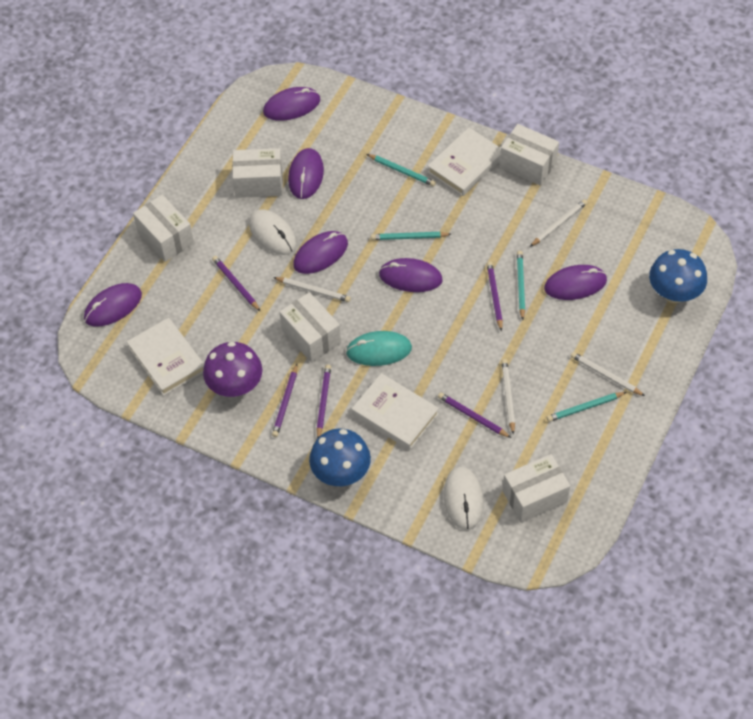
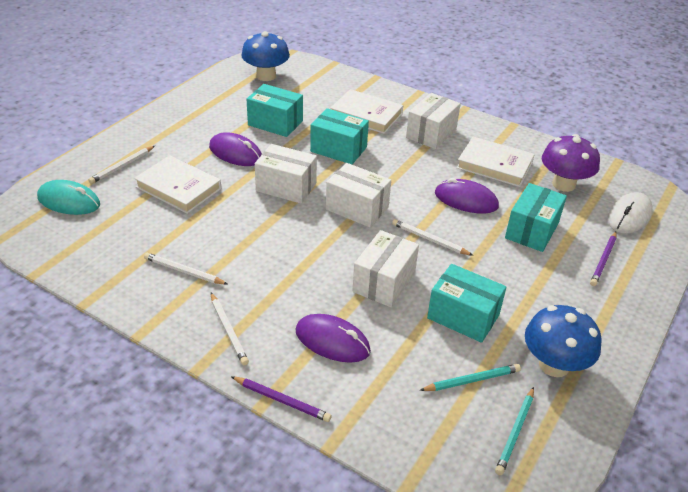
purple mouse: [84,283,142,327] [263,87,320,121] [288,148,324,199] [293,231,348,274] [379,258,443,292] [544,265,607,300] = 6 -> [209,132,262,166] [295,314,371,363] [435,178,499,214] = 3
purple pencil: [212,256,260,311] [272,364,297,437] [317,364,331,438] [438,392,511,438] [487,261,503,331] = 5 -> [231,376,332,422] [590,232,617,286] = 2
turquoise box: none = 0 -> [247,84,303,137] [310,108,369,164] [427,264,507,343] [505,183,567,252] = 4
turquoise pencil: [367,154,436,186] [371,232,451,240] [517,251,525,320] [547,392,627,422] = 4 -> [419,364,521,391] [495,387,534,475] = 2
white box: [133,195,194,262] [232,148,283,198] [280,292,341,363] [500,124,559,186] [503,454,570,523] = 5 -> [255,144,317,204] [326,163,391,227] [352,230,419,307] [406,93,461,149] = 4
white mouse: [249,209,297,255] [444,466,484,530] = 2 -> [608,192,653,234] = 1

